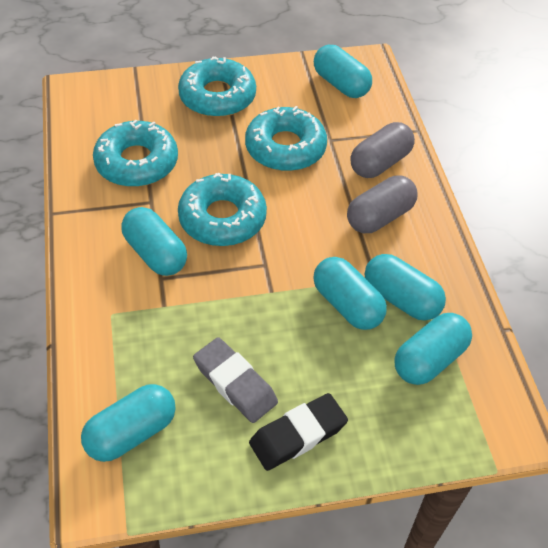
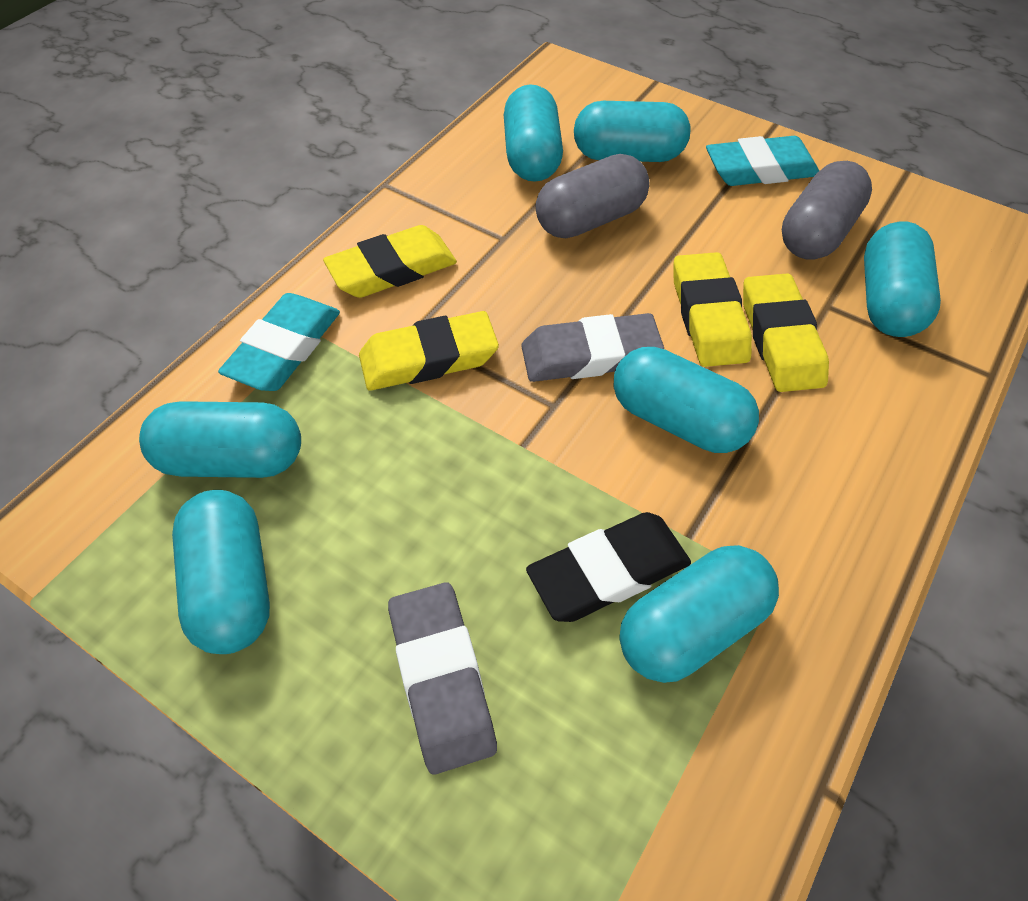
grey eraser: [193,337,278,423] = 1 -> [388,582,497,774] [521,313,664,382] = 2
turquoise capsule: [81,384,176,462] [121,207,187,276] [313,257,387,330] [314,45,372,98] [365,254,446,321] [395,313,472,385] = 6 -> [139,401,301,478] [172,490,270,654] [504,84,563,182] [574,101,691,162] [613,347,759,453] [620,545,779,683] [864,222,941,337] = 7
turquoise donut: [93,120,178,187] [178,56,256,117] [178,173,267,246] [245,106,327,171] = 4 -> none = 0
turquoise eraser: none = 0 -> [218,293,340,391] [706,136,819,186] = 2
yellow eraser: none = 0 -> [323,225,457,298] [359,311,499,391] [673,252,752,367] [743,273,829,392] = 4

